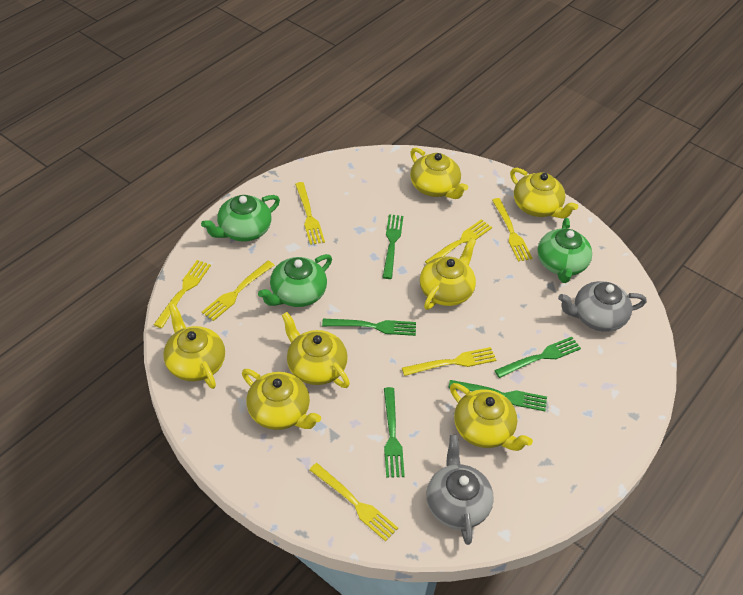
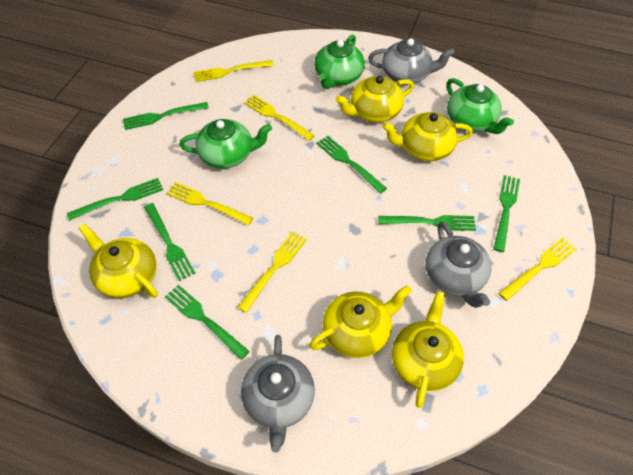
green fork: [322,319,416,336] [383,214,403,279] [384,387,405,478] [449,380,547,411] [494,337,581,378] = 5 -> [67,178,163,221] [123,102,209,130] [144,203,195,281] [165,285,250,360] [316,135,387,194] [378,215,476,231] [493,175,520,252] = 7
grey teapot: [426,435,494,545] [558,281,647,332] = 2 -> [241,335,315,452] [368,38,455,83] [425,221,492,308] = 3
yellow fork: [154,260,211,328] [202,261,275,321] [295,182,325,245] [309,463,398,541] [402,347,497,376] [425,219,492,264] [492,198,532,262] = 7 -> [166,182,253,226] [194,60,274,82] [237,231,307,313] [244,95,315,141] [499,238,577,301] = 5
yellow teapot: [163,304,225,389] [242,369,321,430] [282,312,350,388] [410,148,468,199] [420,238,476,310] [450,383,533,451] [510,168,578,219] = 7 -> [79,224,158,298] [309,285,412,358] [336,75,414,123] [382,112,473,161] [392,291,464,408] = 5

